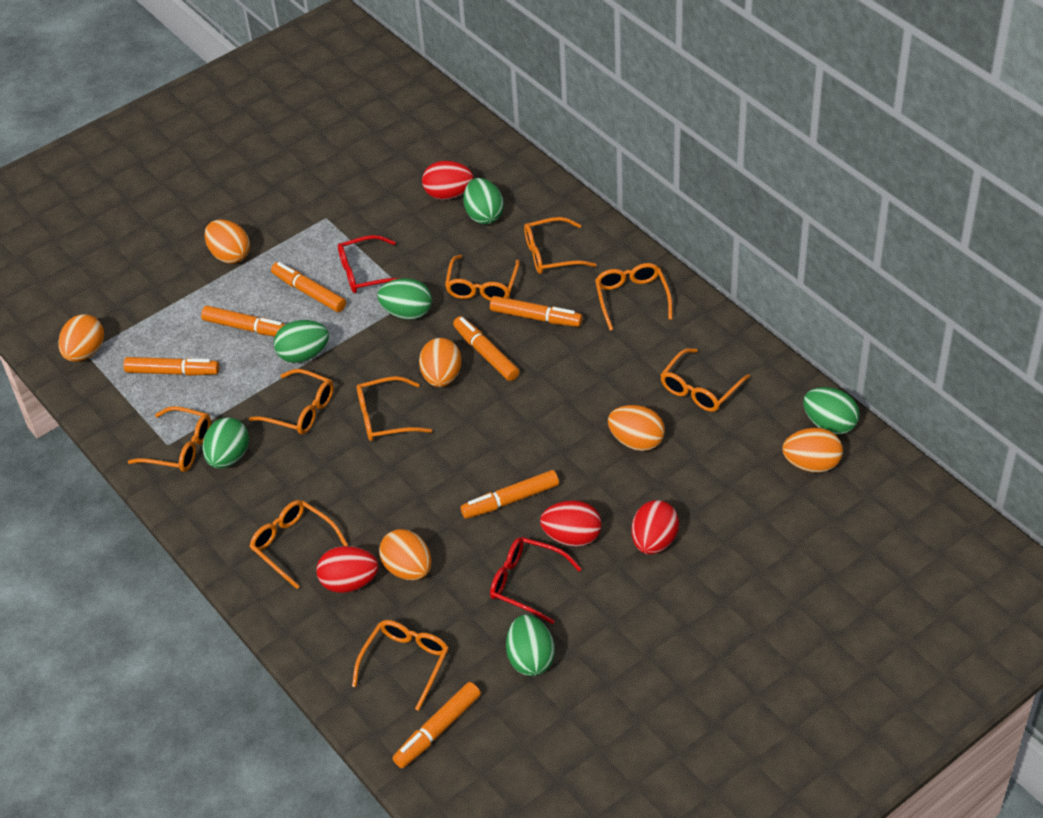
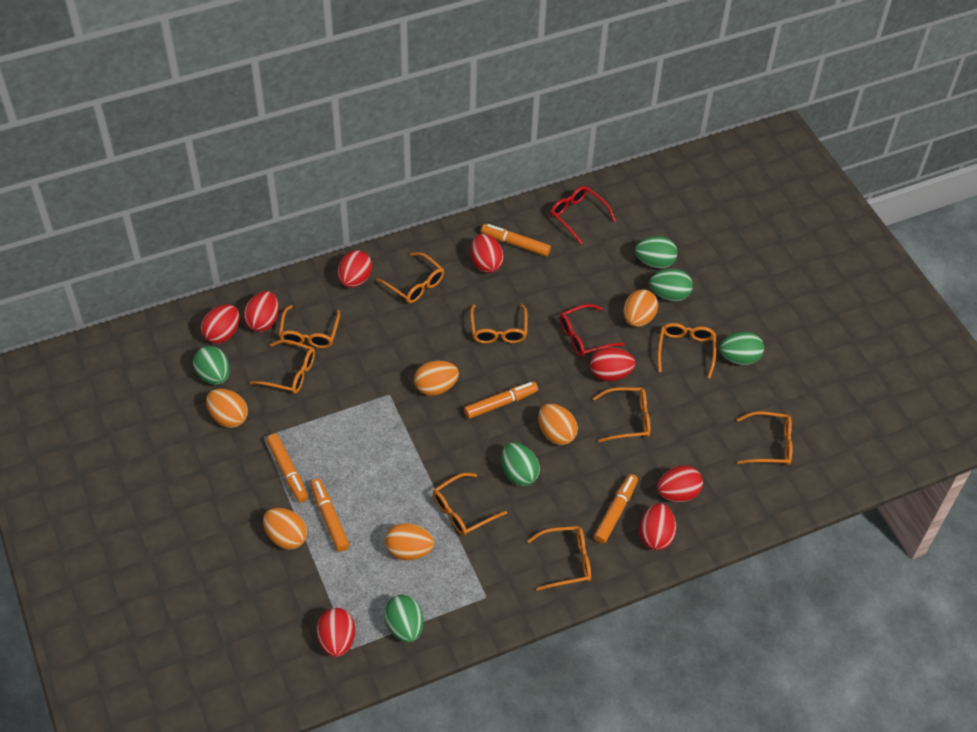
orange marker: [123,357,220,376] [201,306,286,337] [271,262,346,312] [392,682,481,768] [453,316,520,381] [460,470,559,519] [490,296,583,327] = 7 -> [266,434,308,503] [310,479,350,552] [464,381,538,419] [481,224,551,256] [594,474,638,544] = 5
red egg: [316,546,378,593] [422,161,474,200] [540,500,602,547] [631,500,679,554] = 4 -> [201,304,240,344] [243,291,279,332] [317,608,355,657] [338,250,372,288] [470,234,504,273] [590,347,635,381] [639,503,676,550] [657,466,703,502] = 8

